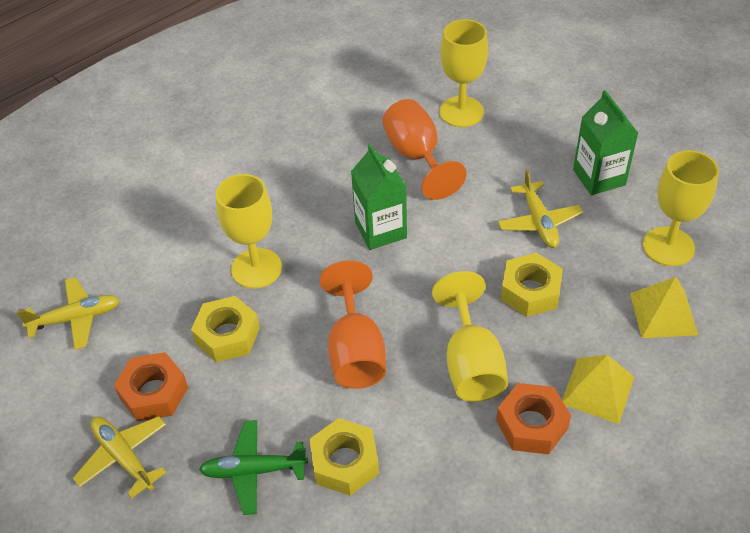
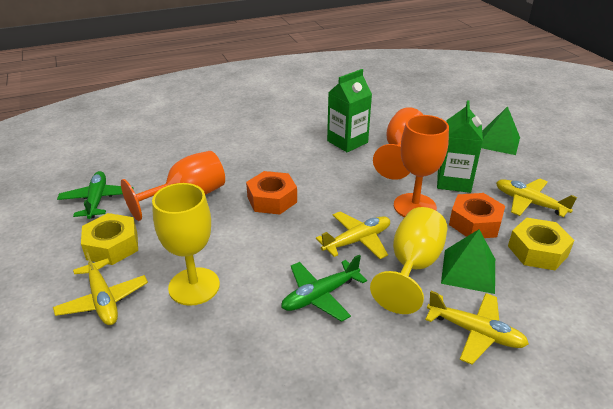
green plane: [199,420,308,515] = 1 -> [57,171,133,219] [281,254,367,322] = 2
green pyramid: none = 0 -> [441,229,495,294] [481,106,520,155] = 2
orange goblet: [320,260,386,389] [382,99,467,200] = 2 -> [121,151,225,221] [373,107,423,180] [394,115,449,217] = 3
yellow goblet: [216,174,282,289] [432,271,508,402] [439,19,488,127] [643,150,719,266] = 4 -> [152,183,220,306] [370,207,447,314] = 2
yellow nut: [191,296,260,362] [309,418,379,496] [501,253,563,317] = 3 -> [81,213,138,265] [508,218,575,270] = 2
yellow plane: [17,277,120,350] [73,416,167,499] [498,169,583,248] = 3 -> [53,249,148,325] [316,211,390,259] [425,291,529,364] [496,178,577,217] = 4
yellow pyramid: [562,355,634,424] [630,277,698,338] = 2 -> none = 0

